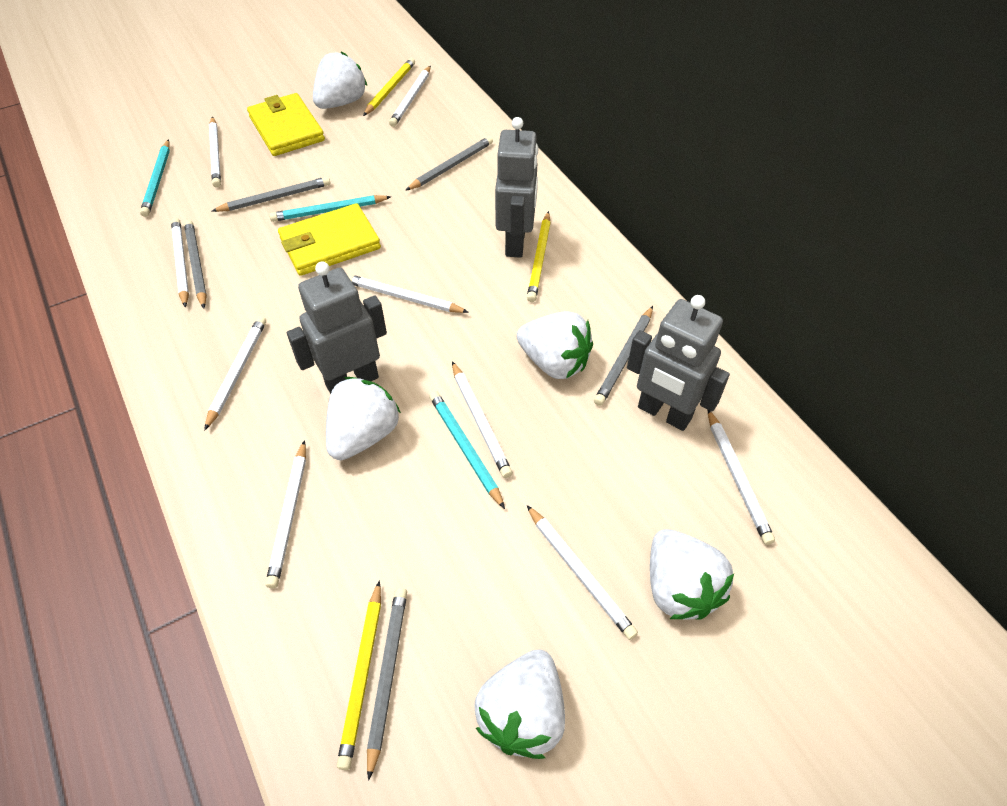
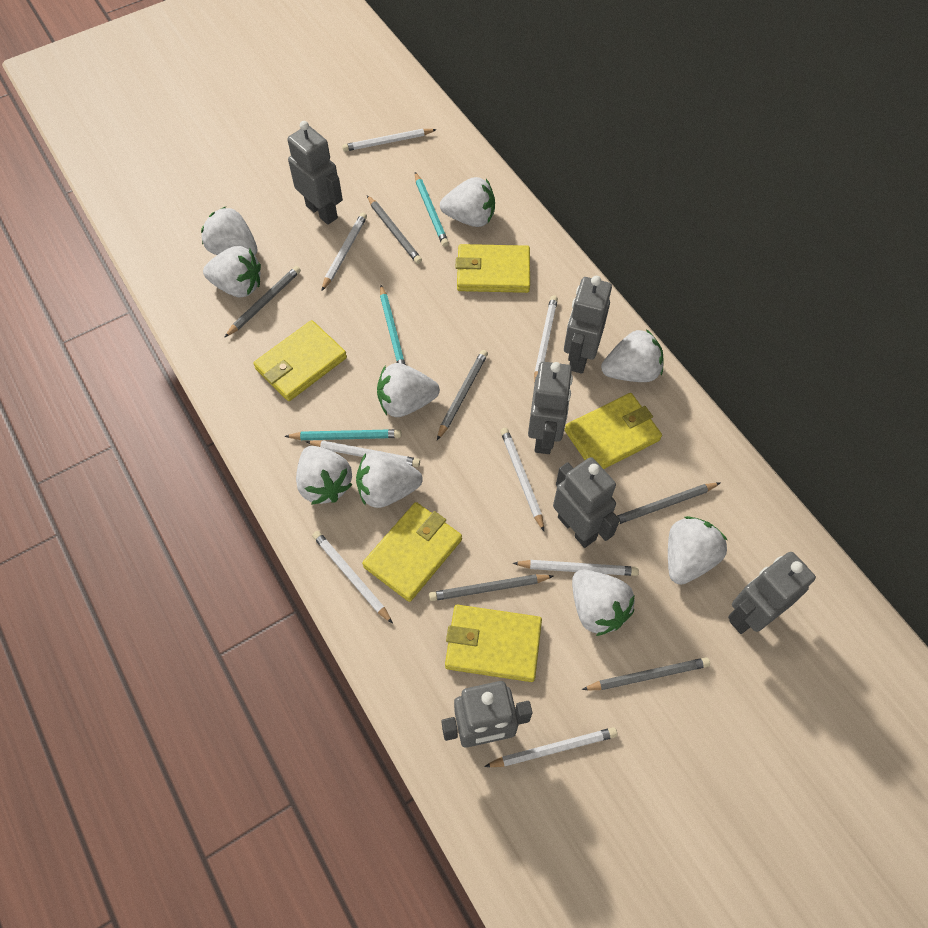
grey pencil: [184,220,207,309] [212,177,331,212] [367,588,407,781] [405,136,493,191] [594,306,653,406] = 5 -> [224,266,301,338] [367,195,422,264] [429,574,554,601] [437,350,488,440] [582,657,710,690] [617,483,720,524] = 6
grey robot: [287,262,387,394] [495,117,538,258] [627,295,730,431] = 3 -> [287,121,343,225] [441,681,532,748] [528,362,573,454] [553,457,620,548] [564,276,612,374] [728,552,816,634] = 6
white pencil: [171,218,189,307] [204,316,266,431] [209,116,221,188] [265,440,306,588] [348,274,469,313] [389,66,431,127] [452,361,512,478] [527,505,638,640] [707,409,775,545] = 9 -> [306,440,420,467] [312,531,393,624] [321,212,367,291] [342,129,437,152] [484,727,617,767] [500,428,544,531] [513,560,639,576] [534,295,558,383] = 8
white strawberry: [313,52,367,109] [326,377,401,460] [474,649,565,759] [517,311,593,379] [650,529,734,620] = 5 -> [201,207,258,255] [203,246,261,297] [296,446,353,505] [356,451,423,508] [377,363,440,417] [440,177,495,227] [572,570,635,636] [601,329,664,382] [668,516,728,585] = 9
yellow pencil: [337,580,381,770] [363,58,415,116] [527,211,551,302] = 3 -> none = 0
yellow wallet: [247,93,325,156] [278,203,381,276] = 2 -> [253,320,347,401] [362,502,462,602] [445,605,542,682] [455,244,530,293] [565,393,662,469] = 5

